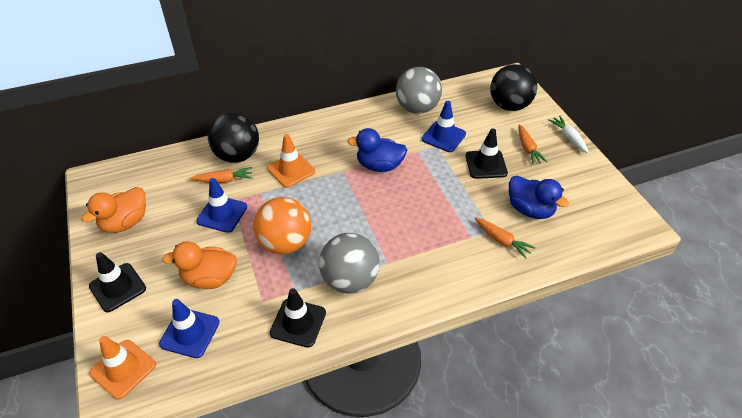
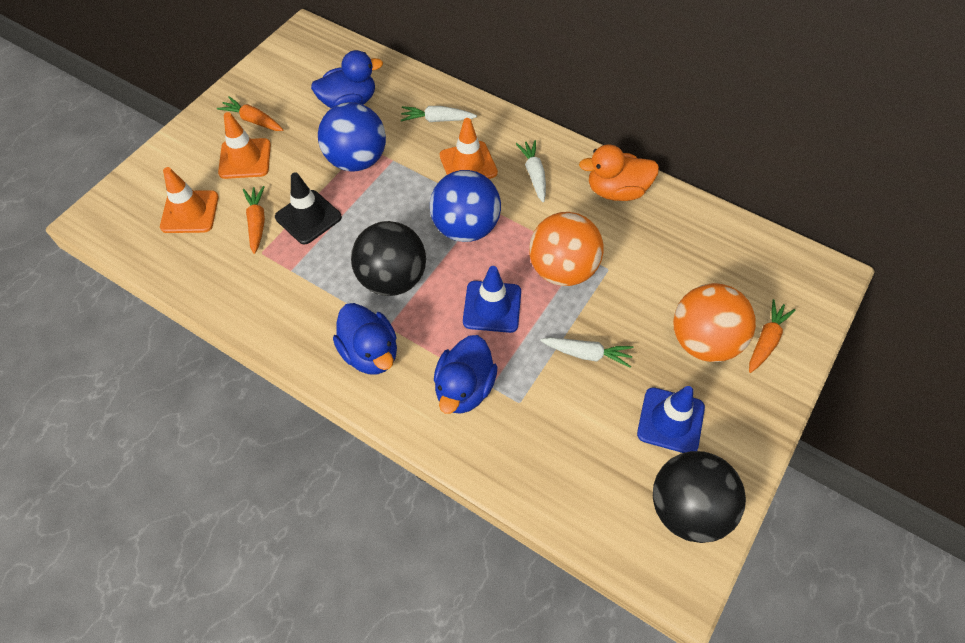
black traffic cone: [89,252,146,312] [270,288,326,348] [465,128,508,179] = 3 -> [275,172,342,245] = 1
blue ball: none = 0 -> [318,102,386,172] [430,170,501,242] = 2
blue duck: [347,128,407,172] [509,175,569,219] = 2 -> [311,50,383,108] [333,303,397,375] [434,335,497,414] = 3
blue traffic cone: [159,299,219,358] [196,178,247,233] [422,101,466,152] = 3 -> [463,266,521,333] [637,386,705,453] = 2
grey ball: [319,233,379,294] [396,67,442,114] = 2 -> none = 0
orange ball: [253,197,311,254] = 1 -> [529,212,604,286] [673,283,756,362] = 2
orange duck: [81,187,146,233] [162,241,237,289] = 2 -> [579,144,659,201] = 1
orange traffic cone: [90,336,156,399] [267,134,315,188] = 2 -> [160,167,219,233] [218,112,271,179] [440,118,498,179] = 3
white carrot: [548,116,589,153] = 1 -> [401,106,477,122] [516,140,546,202] [540,337,633,368] = 3

